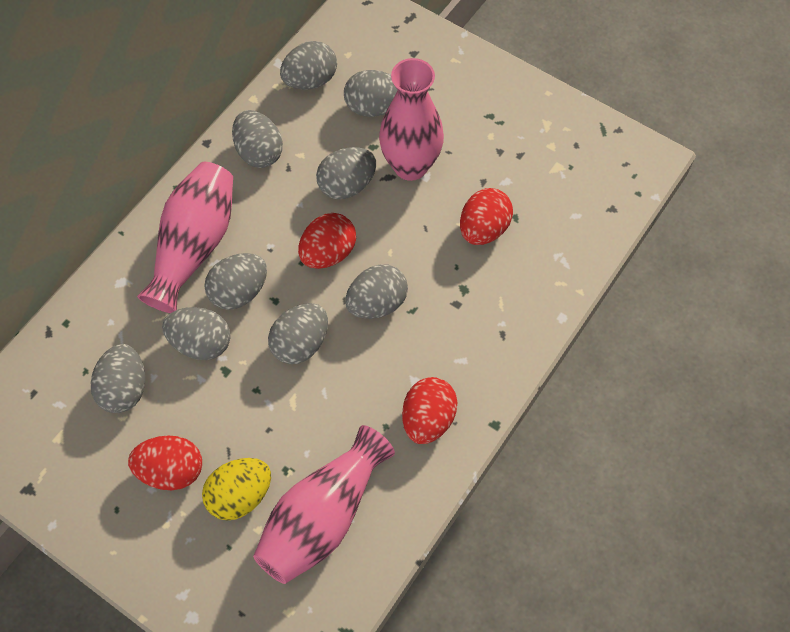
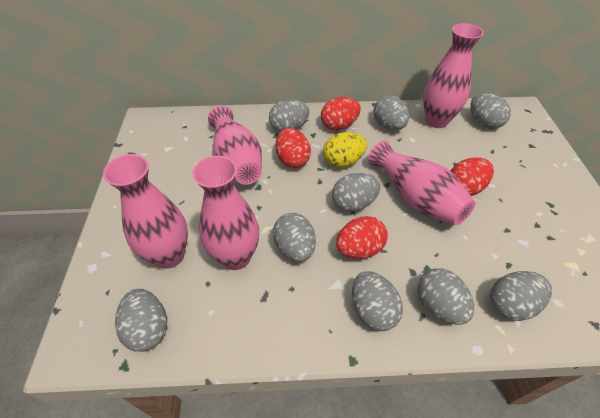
pink vase: [137,162,233,313] [253,425,395,584] [379,58,444,181] = 3 -> [103,154,188,269] [192,156,259,270] [208,106,262,185] [368,141,475,225] [423,23,484,128] = 5

